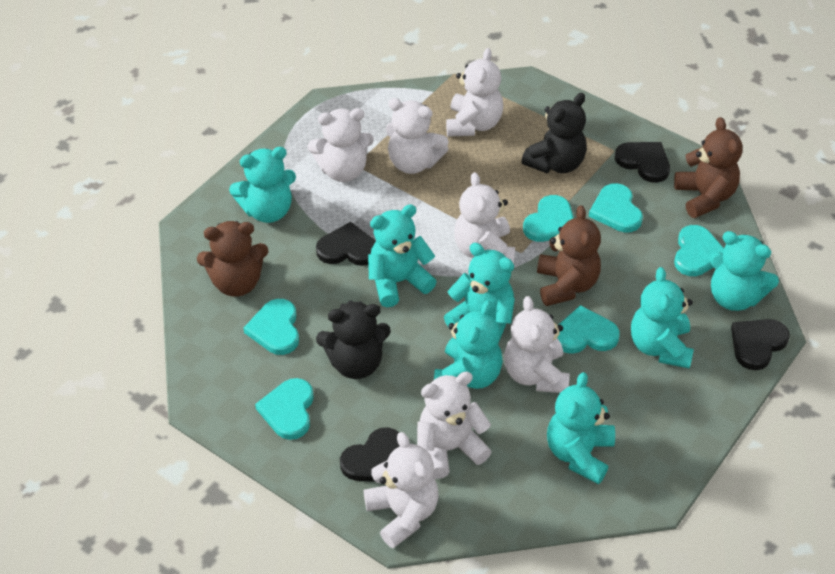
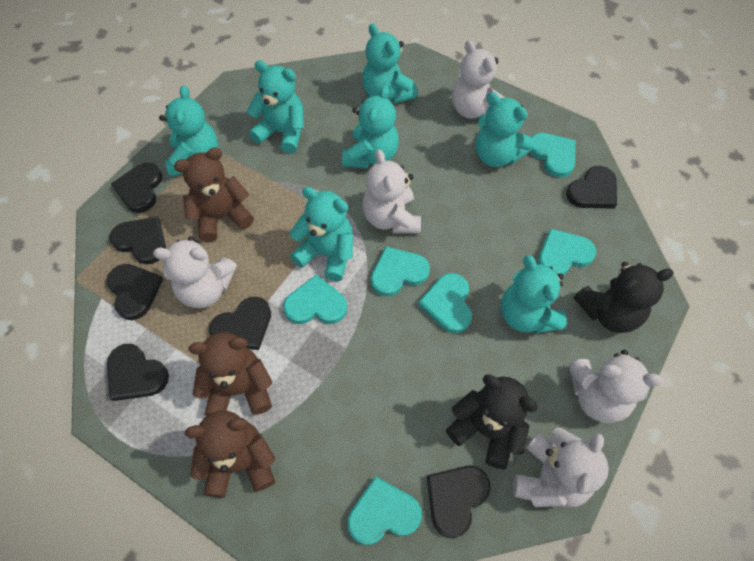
black heart: [316,222,376,266] [340,427,399,482] [615,142,670,183] [731,319,790,370] = 4 -> [106,264,163,320] [107,344,169,401] [109,217,166,264] [111,162,162,213] [209,297,271,350] [427,466,490,538] [566,166,617,209] = 7
white teddy bear: [307,108,374,182] [364,432,439,548] [386,98,449,174] [417,372,492,479] [446,48,503,137] [454,172,515,264] [504,296,570,393] = 7 -> [153,236,237,308] [363,150,421,234] [452,40,505,119] [513,427,609,507] [570,350,663,423] = 5

